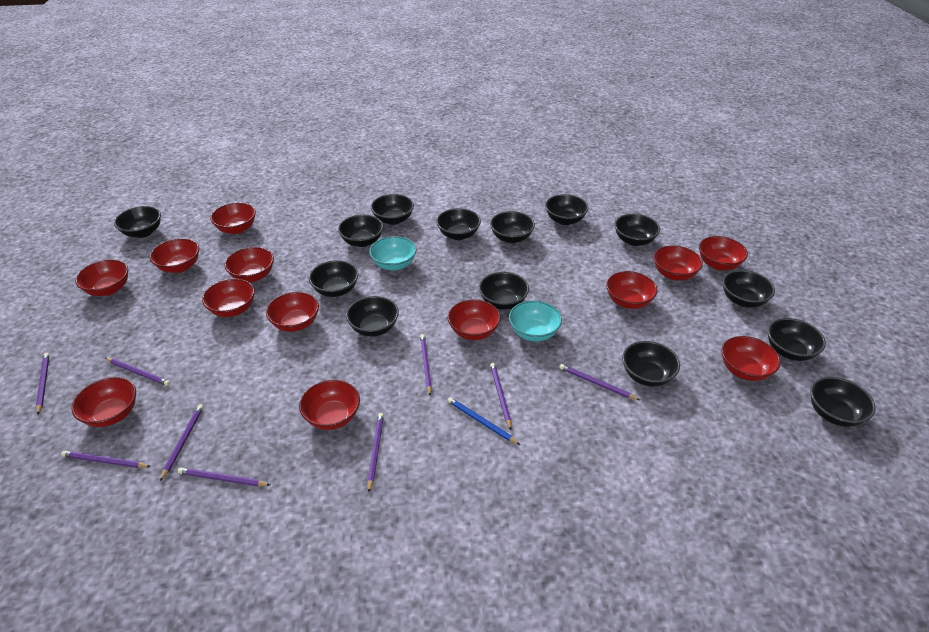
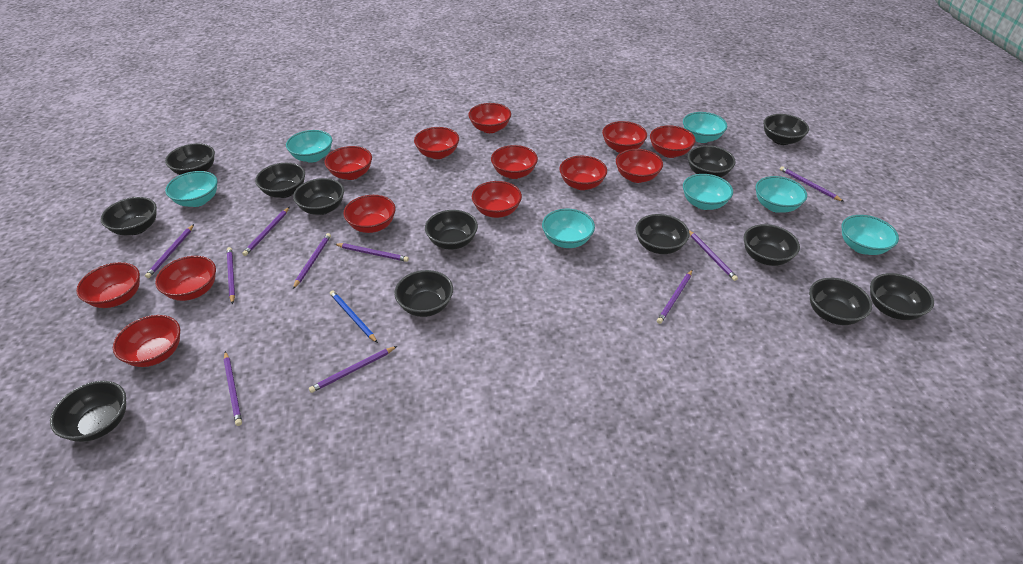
black bowl: [114,206,161,238] [309,260,359,297] [338,215,383,247] [346,296,399,336] [371,194,414,225] [436,208,481,240] [479,272,529,310] [490,211,535,243] [545,194,589,225] [614,214,660,246] [622,341,680,387] [722,270,775,308] [768,318,826,361] [810,377,876,427] = 14 -> [50,381,126,442] [100,197,157,235] [165,143,215,175] [255,163,305,198] [293,178,344,215] [394,270,453,317] [425,210,478,250] [635,214,689,254] [688,145,736,177] [743,224,800,266] [763,114,809,145] [809,278,872,325] [870,273,934,320] = 13
purple pencil: [36,353,49,414] [61,451,151,468] [105,358,170,386] [160,404,204,481] [178,468,270,487] [368,413,384,492] [420,334,432,395] [490,363,512,430] [560,364,639,400] = 9 -> [145,224,194,278] [224,351,242,426] [227,247,235,304] [242,207,290,256] [293,233,331,289] [309,346,397,393] [335,243,409,262] [657,270,692,324] [689,230,738,281] [780,166,844,202] = 10
turquoise bowl: [369,236,416,271] [509,300,562,342] = 2 -> [165,171,218,207] [286,130,332,163] [542,209,595,248] [683,112,727,143] [683,174,733,210] [755,176,807,213] [842,215,899,255] = 7

